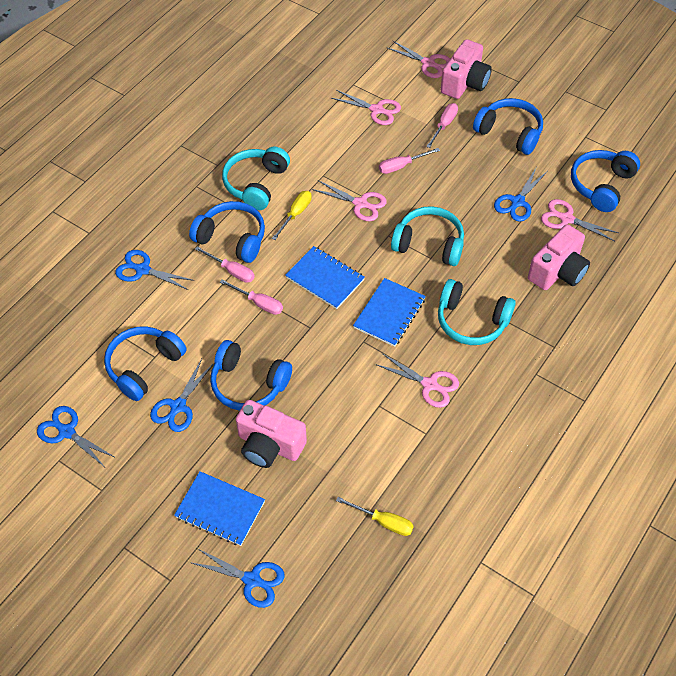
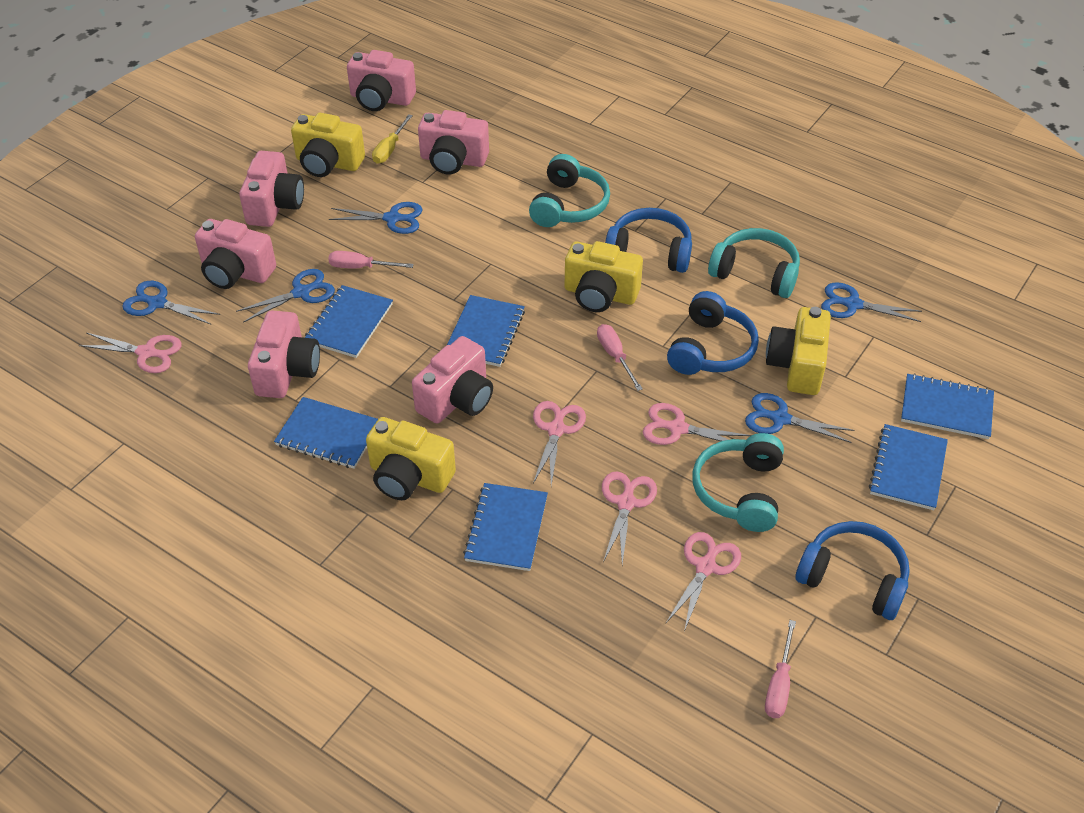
blue headphones: [104,327,187,401] [189,201,265,263] [210,340,292,411] [473,98,543,155] [571,150,640,212] = 5 -> [605,208,692,273] [667,291,759,375] [796,521,910,620] = 3
blue notebook: [174,471,265,546] [285,246,365,309] [353,278,426,347] = 3 -> [274,397,378,469] [305,285,393,358] [447,295,525,367] [463,483,548,571] [869,424,948,510] [901,373,994,439] = 6
pink camera: [236,400,307,468] [441,39,492,99] [528,224,590,290] = 3 -> [195,219,276,289] [239,151,304,227] [248,310,320,398] [347,50,416,111] [412,336,493,423] [418,110,489,174] = 6
pink screwdriver: [195,246,255,283] [220,279,283,315] [379,148,440,174] [426,103,458,148] = 4 -> [328,251,414,269] [597,324,643,391] [765,620,796,718] = 3
yellow camera: none = 0 -> [291,113,365,177] [366,417,456,500] [565,241,643,312] [766,307,831,395] = 4
yellow screwdriver: [272,191,312,240] [336,497,414,536] = 2 -> [372,114,413,164] = 1

